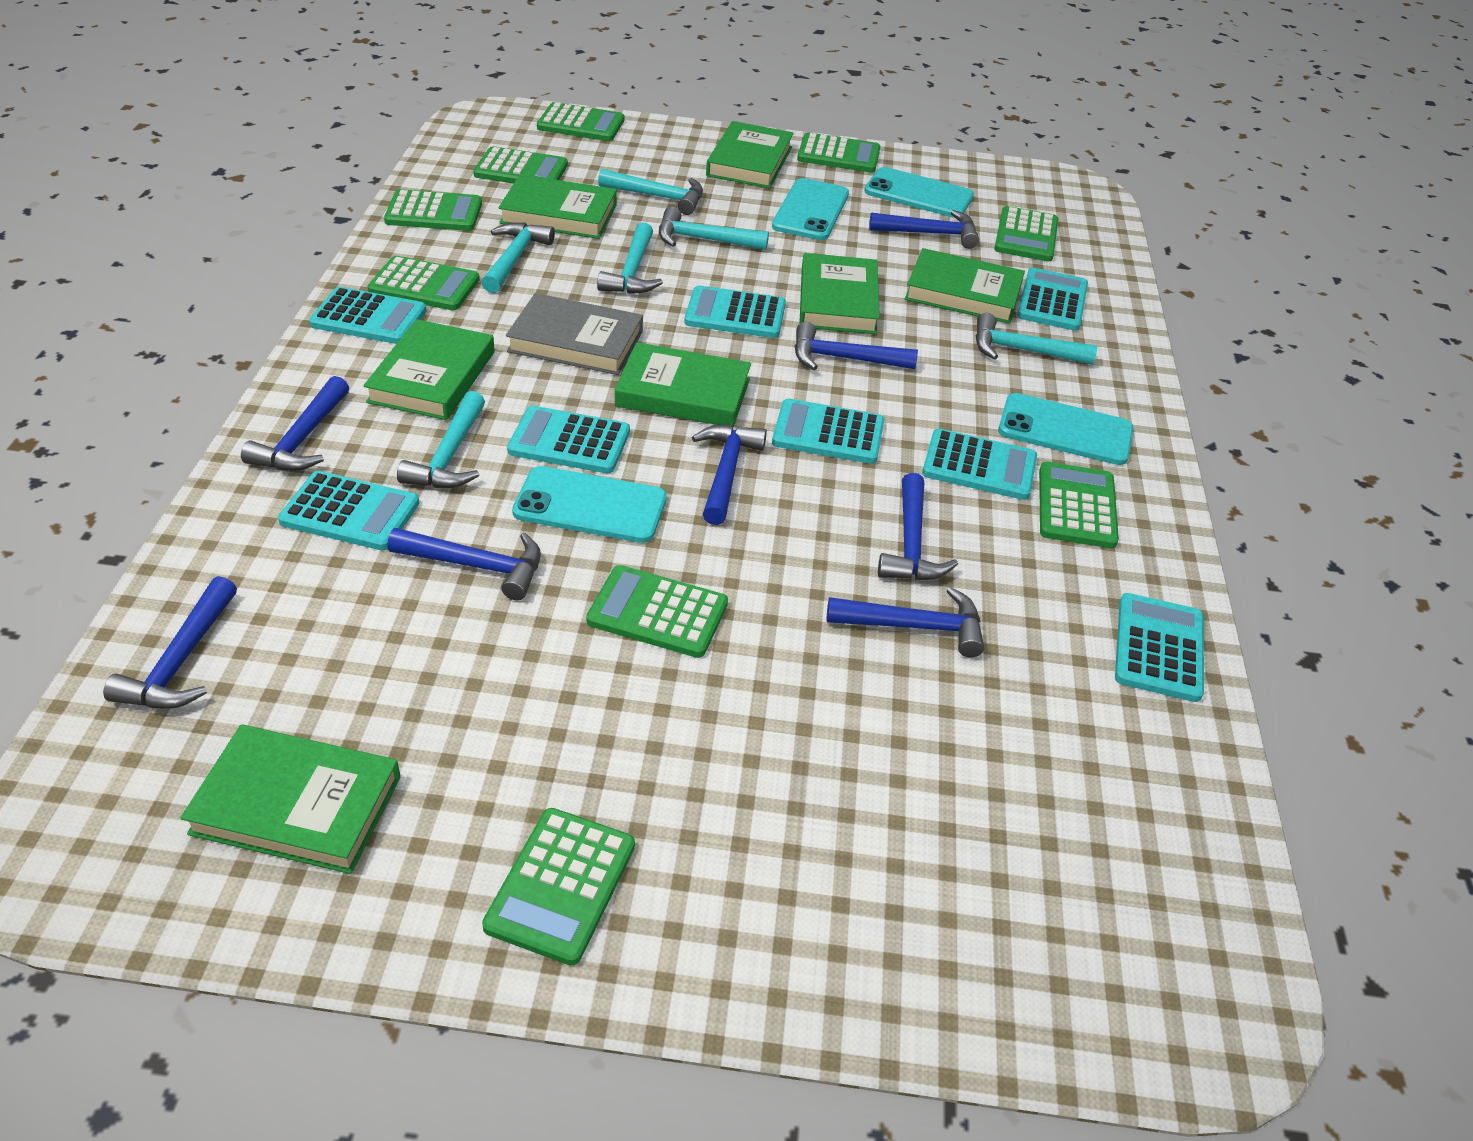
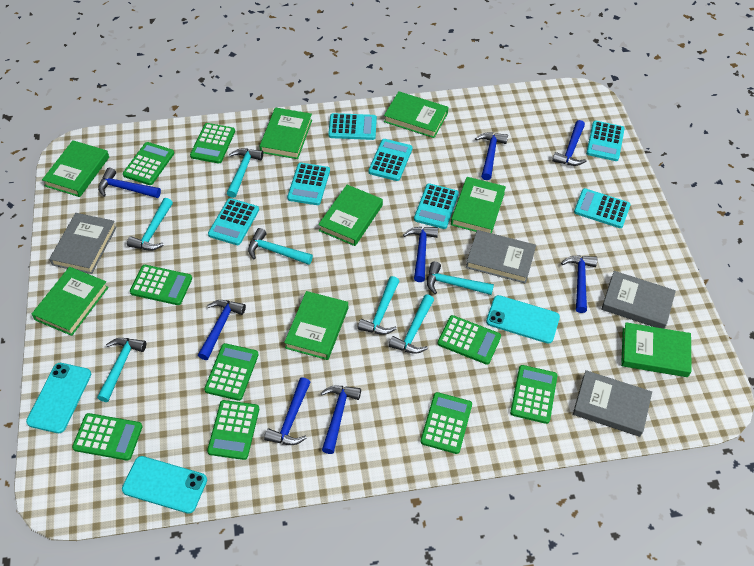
green book: [180,724,401,874] [363,319,495,420] [498,174,617,239] [615,342,751,427] [706,121,794,189] [799,253,880,334] [905,248,1025,324] = 7 -> [32,267,109,336] [42,140,109,197] [259,107,312,159] [284,291,348,360] [318,185,383,246] [384,91,449,138] [451,177,506,233] [621,322,692,377] = 8
grey book: [506,293,643,375] = 1 -> [49,213,117,274] [466,230,536,284] [573,370,652,437] [601,271,676,329] = 4
turquoise calculator: [278,471,419,550] [309,287,427,344] [507,406,630,473] [684,285,786,338] [772,399,884,464] [922,429,1037,500] [1017,268,1088,331] [1115,593,1204,702] = 8 -> [208,198,259,245] [287,163,330,205] [328,113,377,140] [368,139,413,181] [414,183,459,229] [574,188,631,228] [586,121,625,161] = 7
turquoise hammer: [397,391,485,488] [481,222,555,293] [597,222,663,294] [598,169,703,215] [659,207,769,250] [975,313,1097,365] = 6 -> [97,338,146,402] [127,198,173,251] [227,148,263,198] [248,228,313,265] [358,276,399,335] [389,294,434,354] [427,261,494,295] = 7
turquoise phone: [512,466,667,543] [772,178,849,240] [864,167,974,218] [998,393,1133,465] = 4 -> [26,363,91,433] [122,456,207,514] [486,295,560,344] = 3

